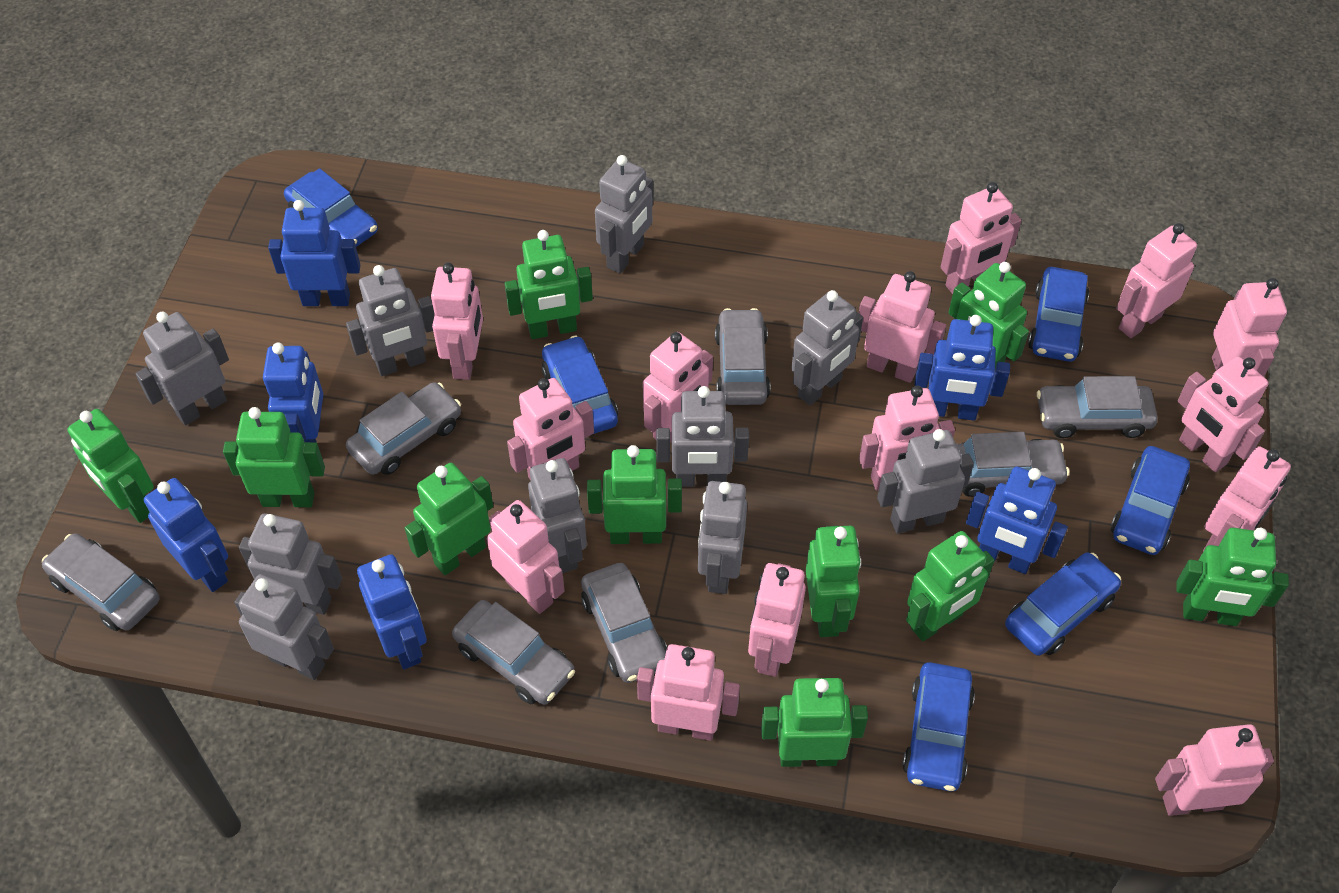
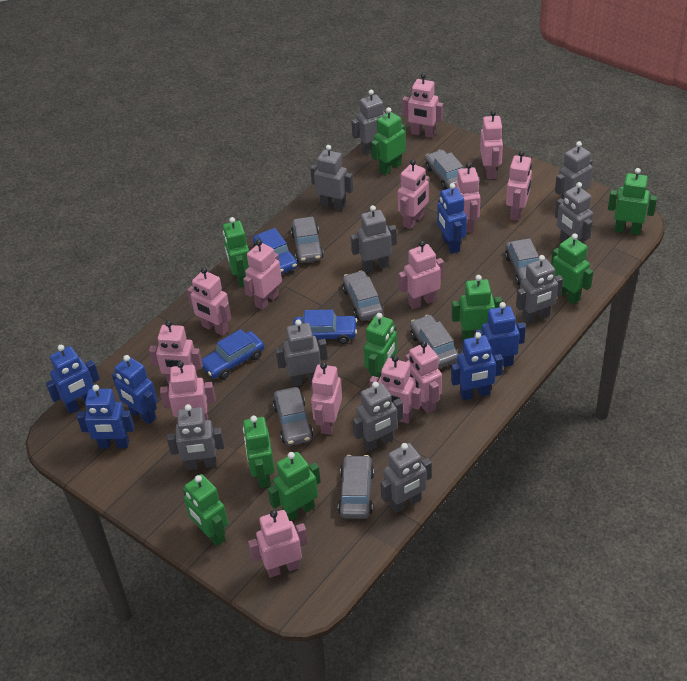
blue car: [284,168,378,247] [542,335,618,434] [902,662,975,791] [1005,553,1121,656] [1028,267,1089,362] [1111,446,1190,555] = 6 -> [202,329,265,379] [253,228,298,274] [293,310,357,344] = 3
green robot: [67,409,154,523] [223,407,325,507] [405,463,493,575] [505,230,593,339] [587,445,682,544] [761,678,868,767] [806,526,861,637] [906,531,995,641] [948,262,1029,368] [1176,528,1289,626] = 10 -> [183,474,228,546] [223,217,249,287] [243,416,275,488] [268,452,321,521] [364,313,397,379] [371,107,406,175] [452,275,502,340] [551,234,593,305] [608,168,657,235] = 9

